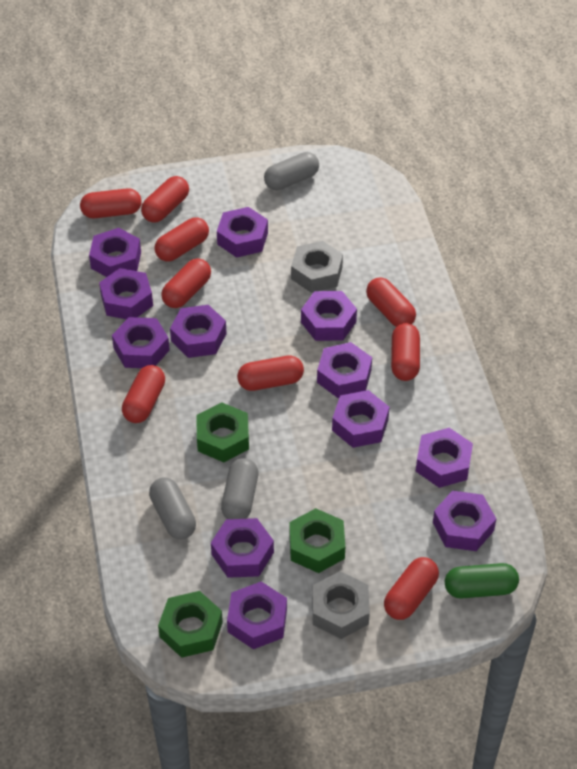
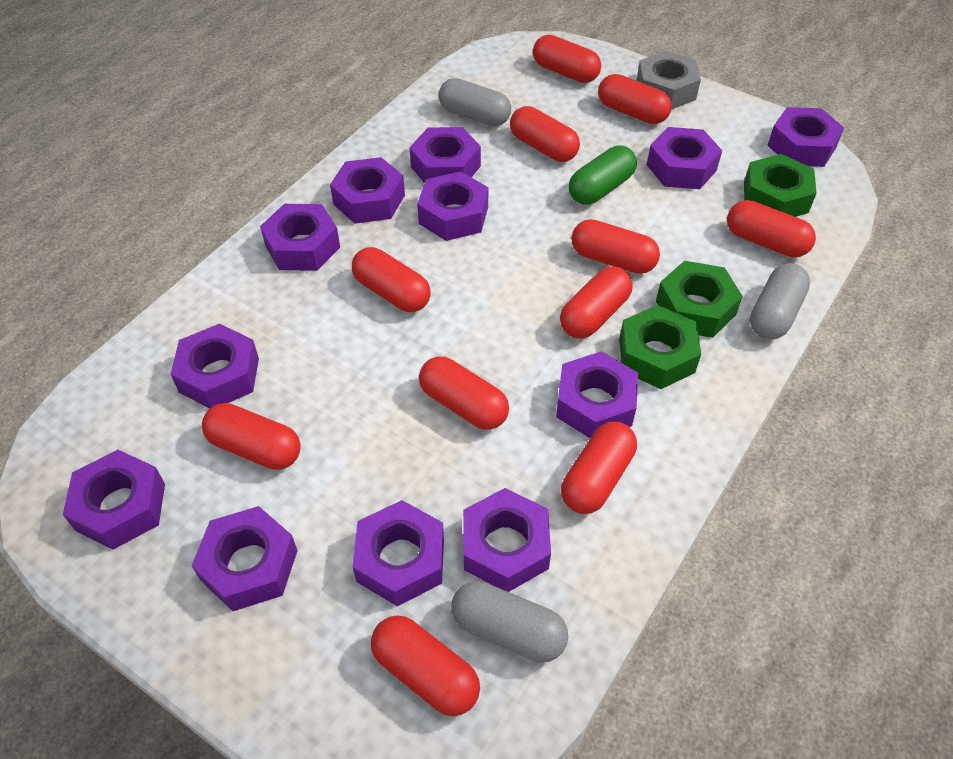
grey nut: [291,241,343,293] [312,571,370,639] = 2 -> [637,51,701,109] = 1
red capsule: [80,188,142,218] [122,365,165,423] [141,176,189,223] [154,217,209,262] [161,258,211,308] [237,356,304,391] [366,277,416,327] [384,557,439,620] [391,323,420,381] = 9 -> [202,403,301,470] [352,247,431,312] [371,616,480,716] [419,357,509,430] [510,106,580,162] [533,35,601,83] [560,266,633,339] [561,422,637,514] [571,219,660,274] [598,74,672,124] [727,200,816,257] = 11

